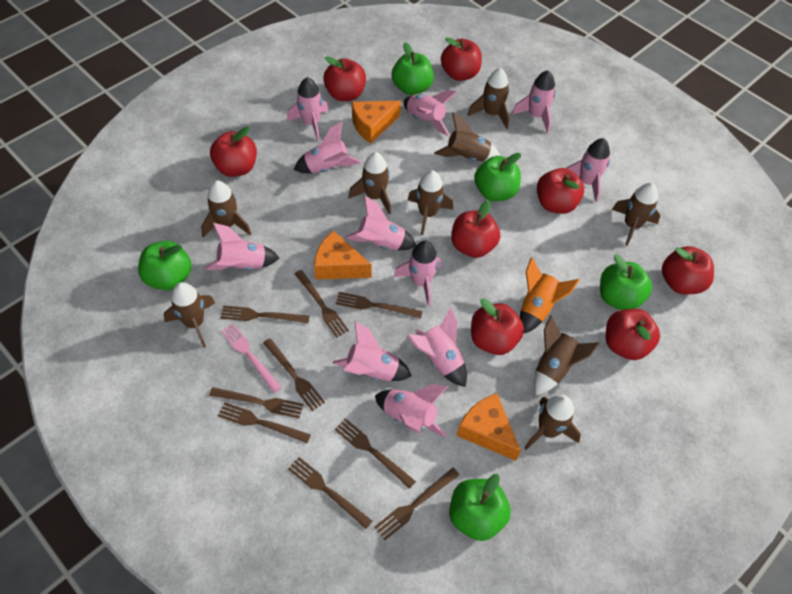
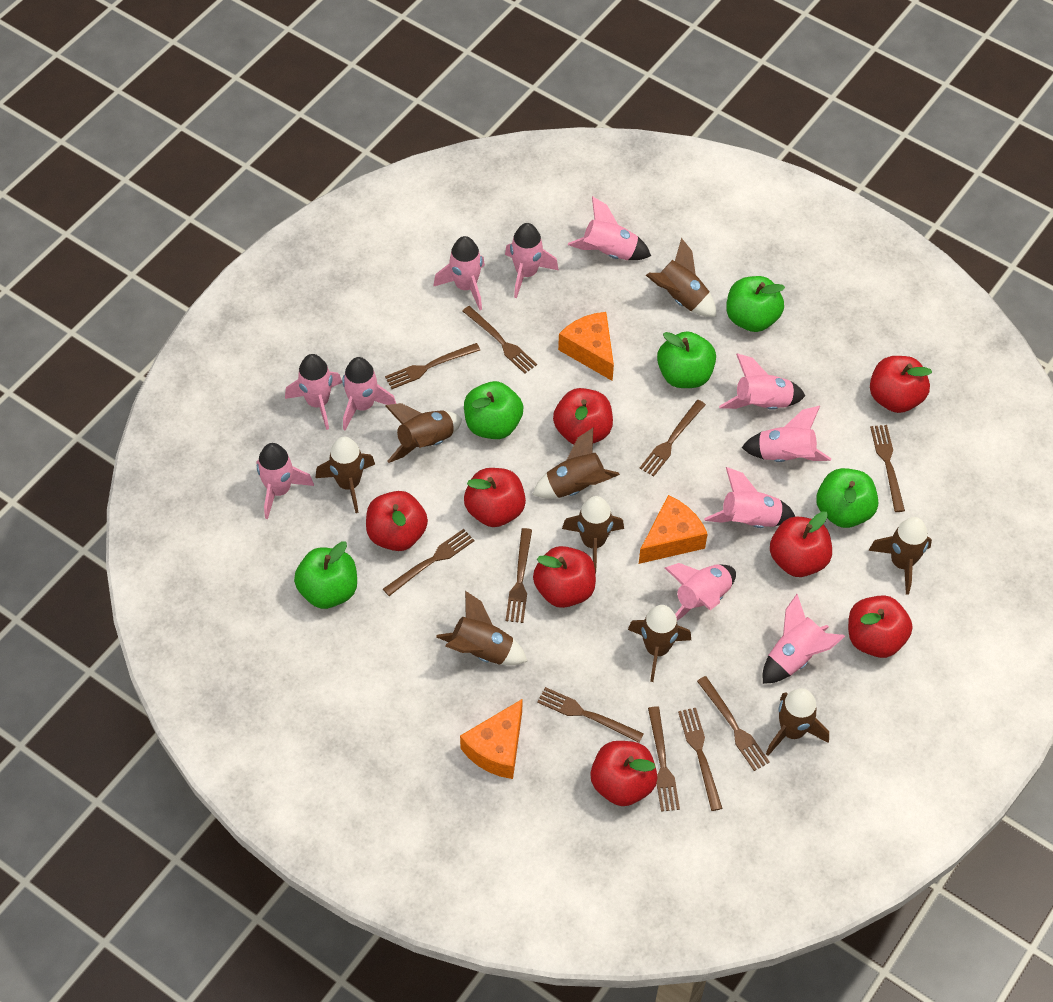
brown fork: [209,387,304,418] [218,402,311,443] [220,305,309,323] [263,338,325,411] [288,457,372,529] [295,270,349,338] [335,418,416,489] [336,292,423,318] [375,468,459,540] = 9 -> [383,529,474,596] [385,343,480,389] [463,306,537,374] [506,528,532,623] [537,687,644,743] [639,400,706,477] [648,706,680,812] [678,708,723,811] [697,676,770,771] [870,425,905,512] = 10
orange rocket: [520,257,579,334] = 1 -> none = 0
pink fork: [221,323,282,393] = 1 -> none = 0

